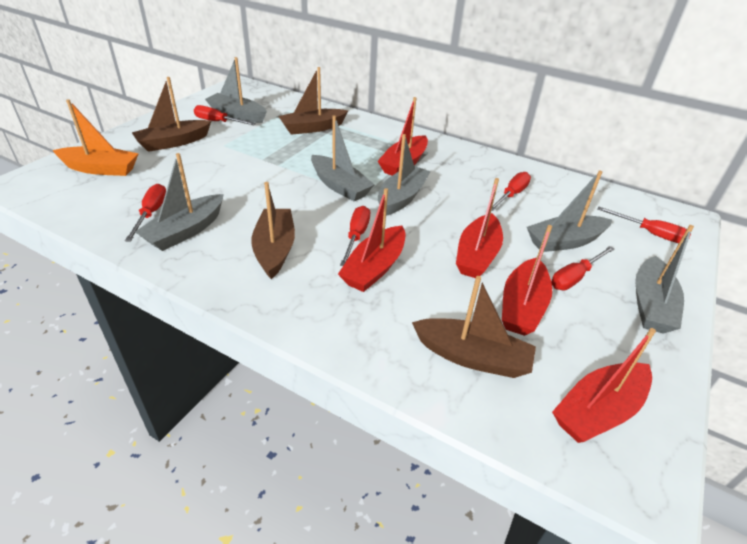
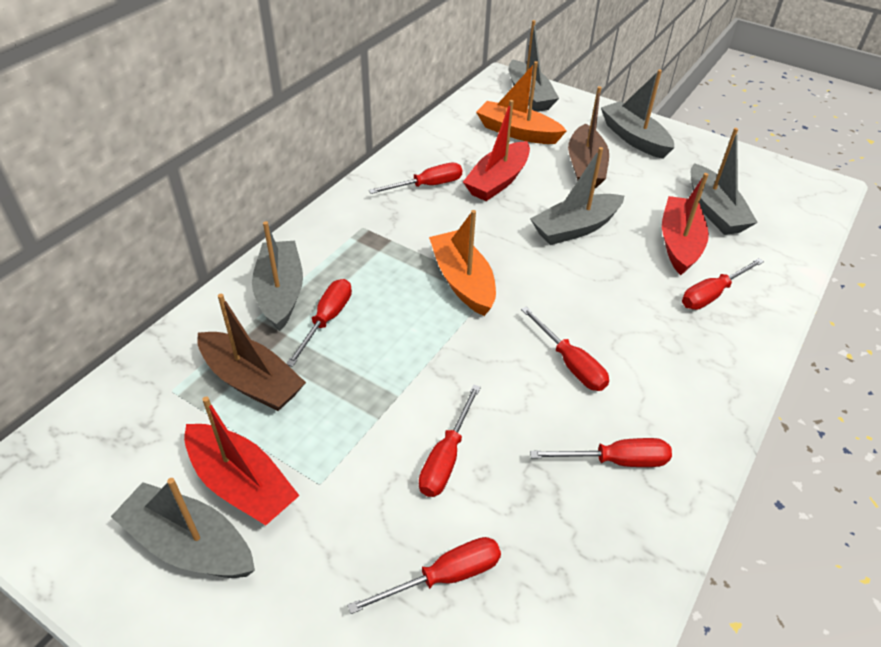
brown boat: [132,77,211,152] [251,182,295,279] [278,67,348,135] [412,276,536,378] = 4 -> [197,294,306,411] [568,86,609,188] = 2
orange boat: [53,99,139,176] = 1 -> [429,210,496,316] [476,61,567,144] = 2
red boat: [338,188,405,292] [378,97,428,175] [456,178,503,278] [502,225,552,336] [552,328,656,443] = 5 -> [184,397,300,525] [463,100,530,201] [662,173,709,275] = 3
red screwdriver: [125,184,166,242] [194,105,256,125] [340,206,370,266] [491,172,531,211] [551,246,615,290] [598,207,691,243] = 6 -> [286,279,352,367] [347,537,501,614] [369,163,462,194] [419,384,481,497] [521,306,609,391] [530,438,672,467] [682,258,764,310] = 7

